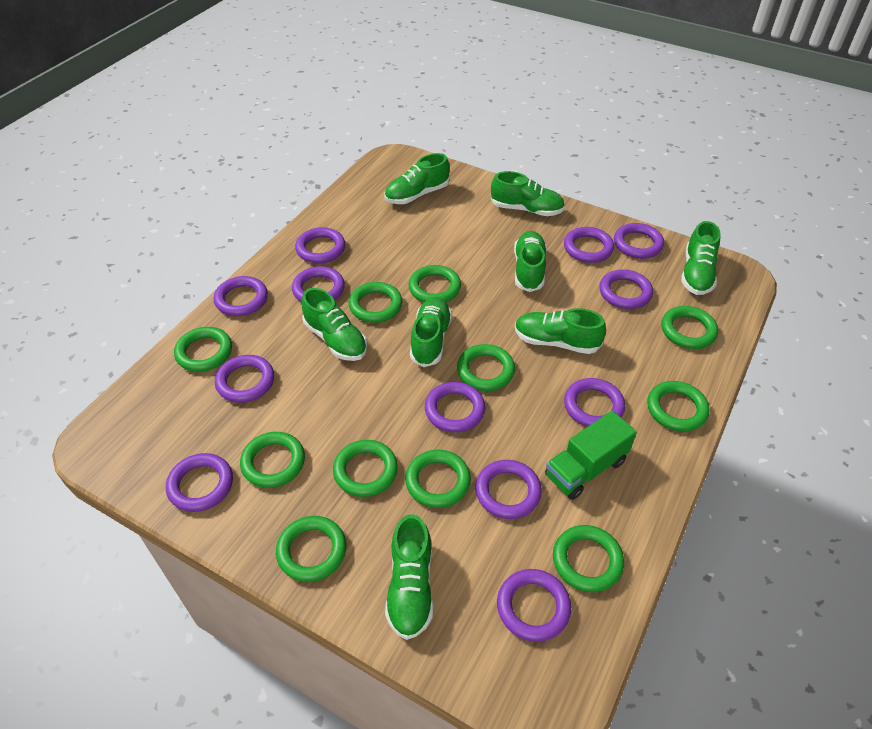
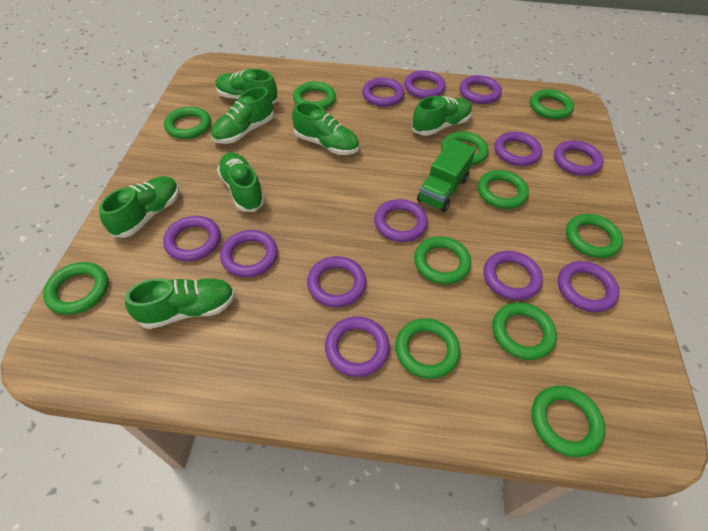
green shoe: [301,288,367,361] [384,153,450,204] [385,514,433,640] [410,297,452,367] [491,171,565,216] [514,231,547,292] [515,308,606,354] [681,221,721,295] = 8 -> [99,176,179,238] [125,278,235,329] [211,87,274,144] [215,69,277,104] [217,152,265,212] [292,102,359,155] [412,96,472,136] = 7

